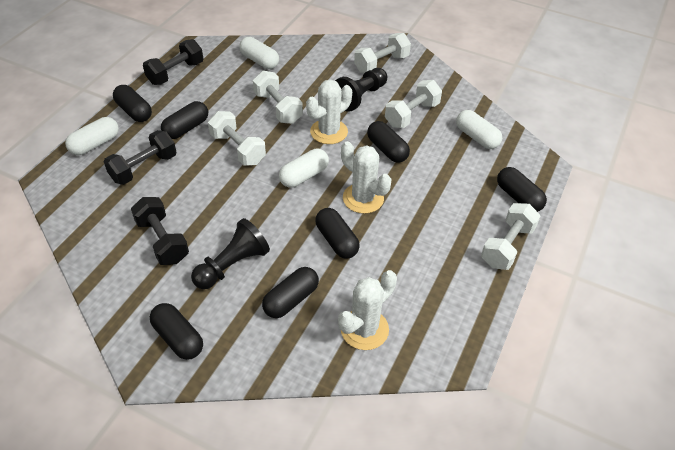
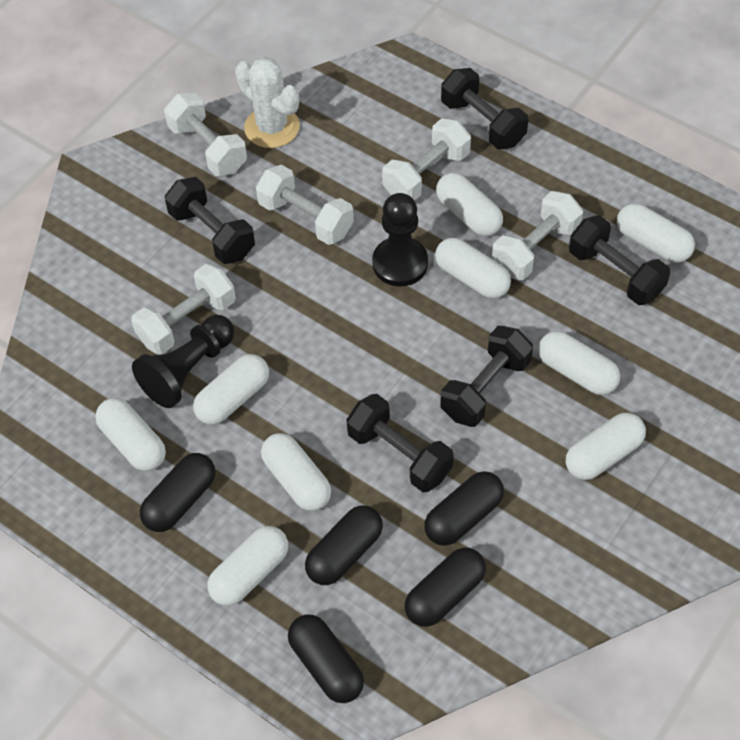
black capsule: [113,85,152,122] [150,303,203,360] [161,101,208,139] [262,267,319,318] [315,208,360,258] [367,121,410,163] [497,167,547,212] = 7 -> [140,453,215,532] [288,614,364,703] [305,505,383,585] [405,547,486,627] [424,471,504,546] = 5
black dumbbell: [104,130,177,185] [131,197,189,265] [143,39,203,85] = 3 -> [165,177,255,264] [346,394,454,492] [440,326,533,427] [441,68,528,150] [569,215,670,305] = 5
white cactus: [306,79,352,144] [338,270,397,350] [341,141,392,214] = 3 -> [235,57,300,148] = 1
white capsule: [65,117,119,155] [239,37,279,69] [279,149,329,188] [456,110,502,149] = 4 -> [95,398,166,471] [193,354,269,425] [208,526,288,606] [261,433,331,511] [435,238,511,299] [436,173,503,237] [538,331,620,395] [566,412,646,480] [617,204,695,263] = 9

